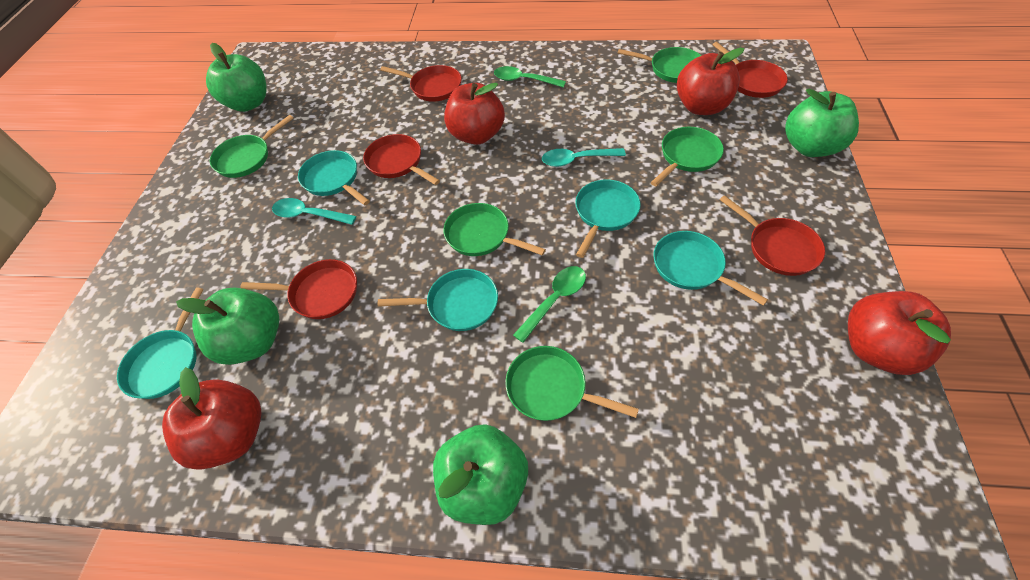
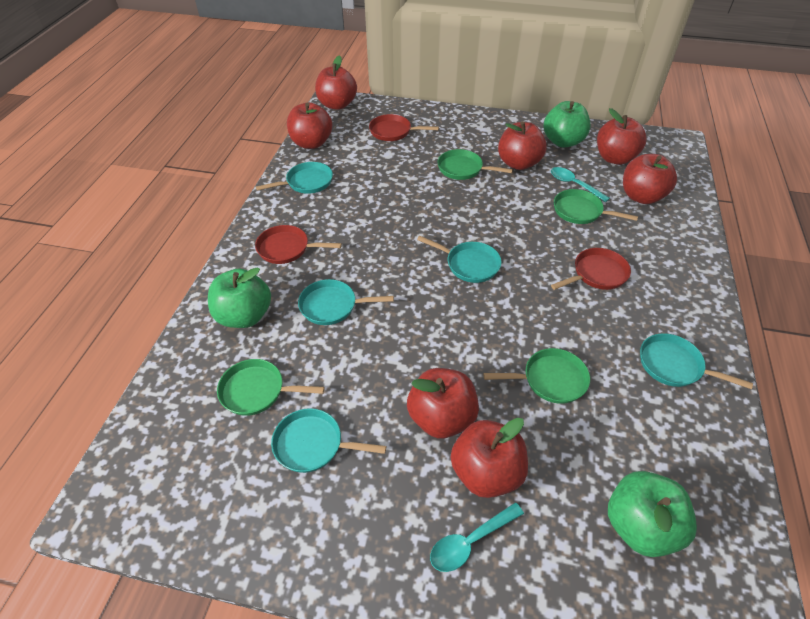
green apple: [176,287,279,365] [206,43,267,112] [433,424,528,525] [785,88,859,157] = 4 -> [208,268,271,328] [543,101,590,147] [608,471,697,557] = 3
green pan: [210,115,294,178] [443,203,546,256] [506,346,639,421] [617,47,702,83] [651,127,724,186] = 5 -> [217,359,325,416] [437,149,513,180] [483,348,590,404] [554,189,638,224] = 4
green spoon: [494,66,566,88] [513,266,586,343] = 2 -> none = 0
red apple: [162,367,261,470] [444,83,505,145] [677,48,744,115] [848,291,951,375] = 4 -> [287,102,332,149] [315,55,357,110] [407,368,479,438] [451,418,528,498] [498,121,547,170] [597,108,647,165] [623,154,677,204] = 7
red pan: [240,259,357,319] [363,134,440,185] [380,65,462,102] [712,42,788,98] [719,195,825,276] = 5 -> [255,225,342,264] [369,114,439,141] [551,248,631,290] = 3

